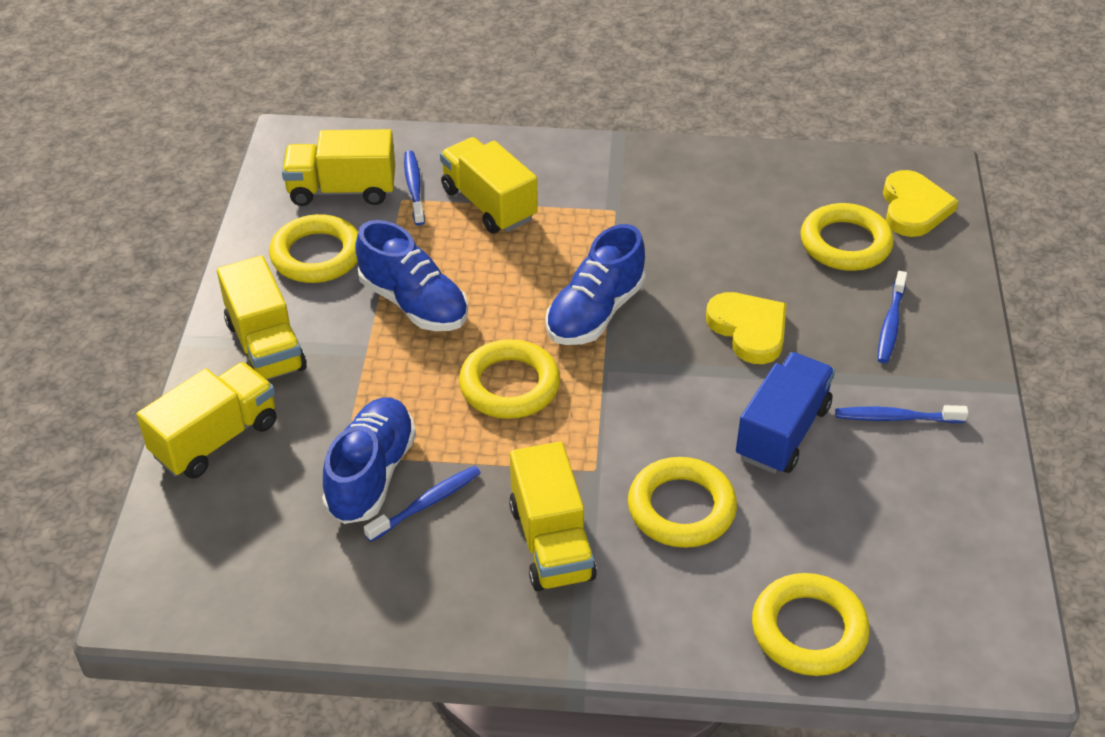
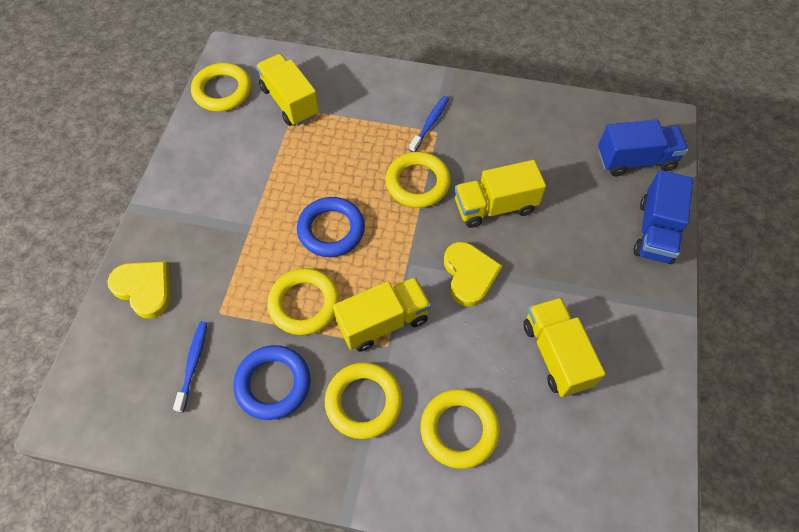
blue ring: none = 0 -> [233,345,311,420] [297,197,365,257] = 2
blue shoe: [322,398,416,524] [355,220,468,331] [545,224,646,345] = 3 -> none = 0
blue toothbrush: [364,466,481,542] [404,150,425,226] [835,405,969,423] [878,271,907,363] = 4 -> [173,321,207,412] [409,96,449,152] = 2
blue truck: [736,352,835,474] = 1 -> [598,119,688,177] [634,170,693,264] = 2
yellow truck: [137,362,277,479] [217,256,307,380] [282,129,395,206] [440,137,538,234] [509,442,597,591] = 5 -> [256,54,319,126] [333,277,431,352] [455,160,546,228] [523,297,605,397] = 4

